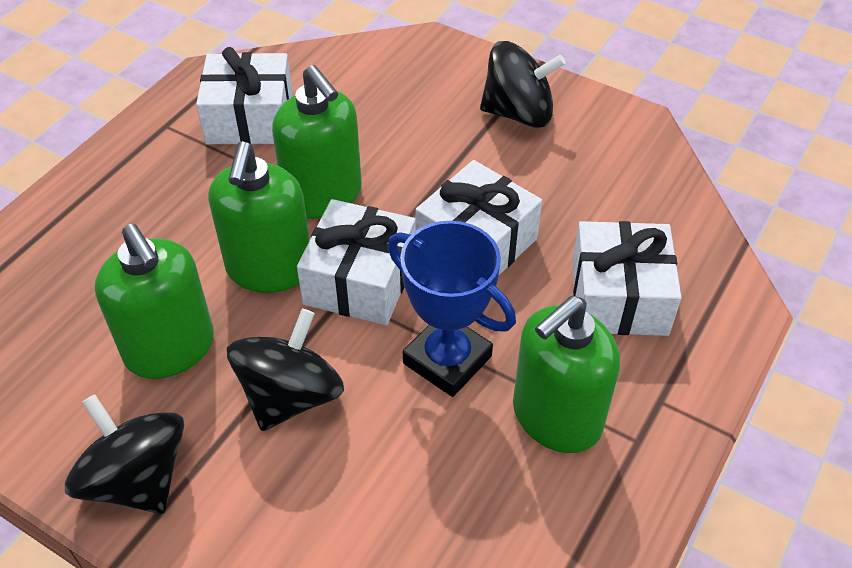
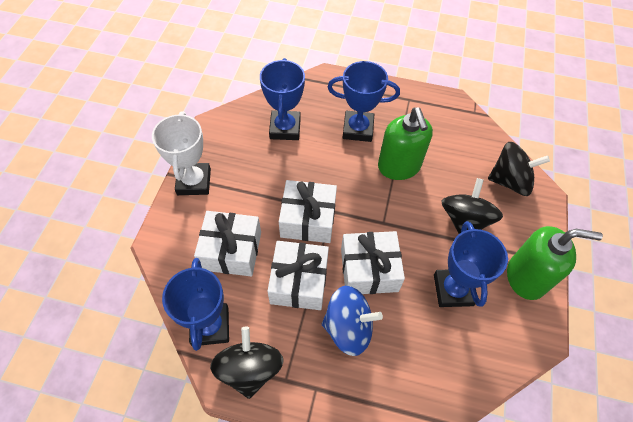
blue spinning top: none = 0 -> [322,286,383,356] = 1
blue trophy: [388,221,516,397] = 1 -> [162,258,229,351] [260,58,305,140] [327,61,400,142] [434,221,508,307] = 4
green soap dispenser: [95,224,214,379] [208,141,310,293] [272,65,362,219] [513,296,620,453] = 4 -> [378,107,433,180] [507,226,603,300] = 2
white trophy: none = 0 -> [152,111,211,195] = 1

